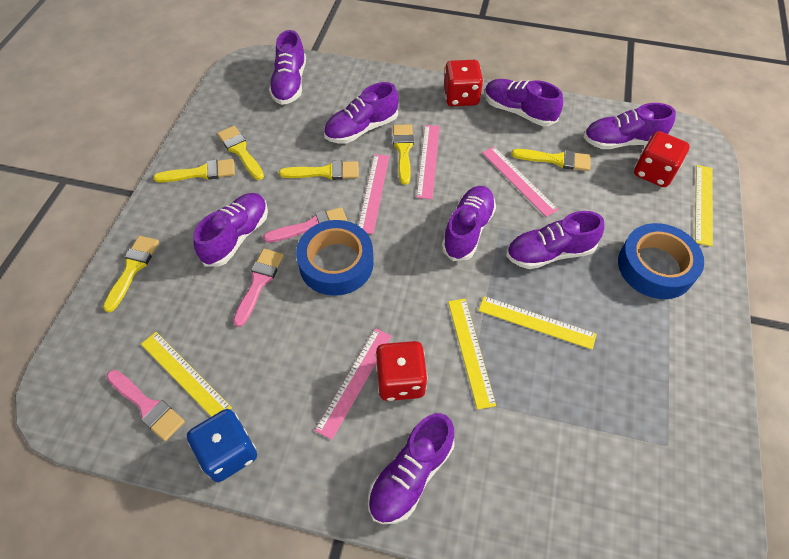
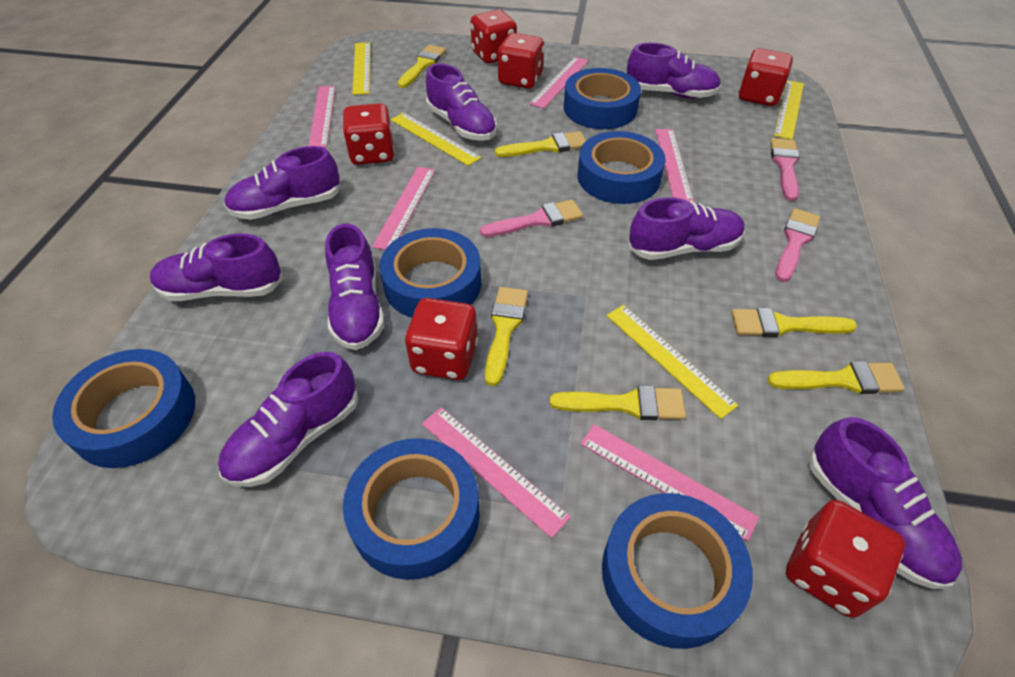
blue dice: [187,409,257,482] = 1 -> none = 0
blue tape: [296,220,374,296] [618,223,704,299] = 2 -> [52,349,195,468] [343,438,480,580] [379,228,481,318] [564,68,641,129] [577,131,666,204] [602,493,753,649] = 6
pink ruler: [315,328,391,440] [358,154,389,234] [417,125,440,199] [482,146,559,217] = 4 -> [308,86,335,148] [372,167,435,250] [422,407,571,538] [529,57,589,109] [581,424,759,541] [655,129,694,202] = 6
red dice: [375,341,428,401] [444,60,483,106] [634,131,690,187] = 3 -> [343,103,395,165] [405,298,478,380] [470,10,517,64] [498,33,544,89] [739,48,793,106] [786,500,905,618] = 6

